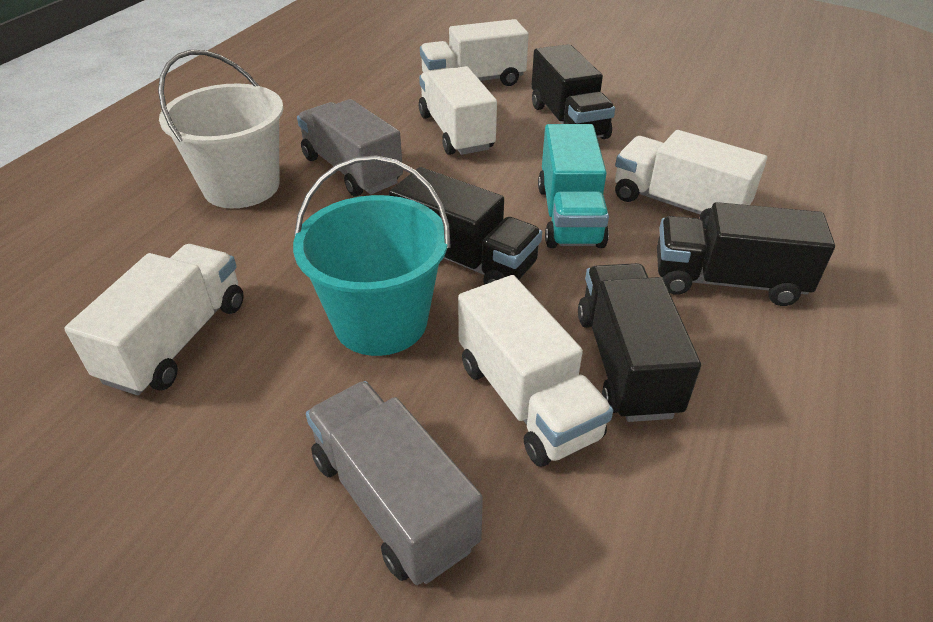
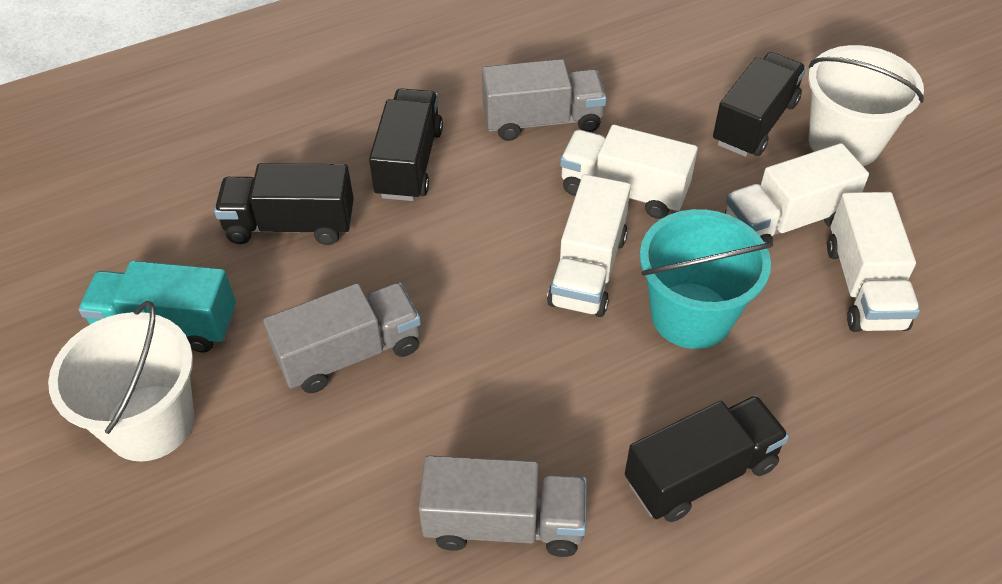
grey truck: [297,99,403,197] [306,381,483,585] = 2 -> [263,282,421,393] [418,455,587,557] [482,59,607,141] = 3
white bucket: [158,50,284,208] = 1 -> [48,301,194,461] [808,45,924,166] = 2
white truck: [64,244,243,395] [419,66,497,155] [420,19,529,86] [458,275,613,467] [615,130,767,229] = 5 -> [547,174,631,317] [560,125,698,219] [725,143,869,249] [827,192,920,332] = 4

